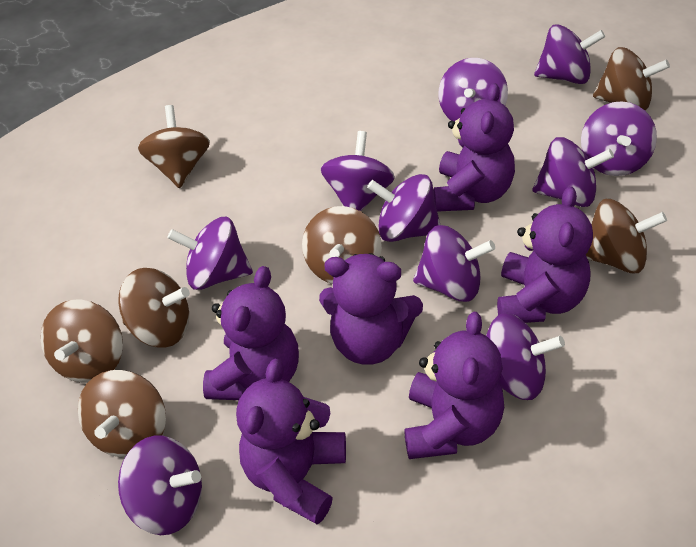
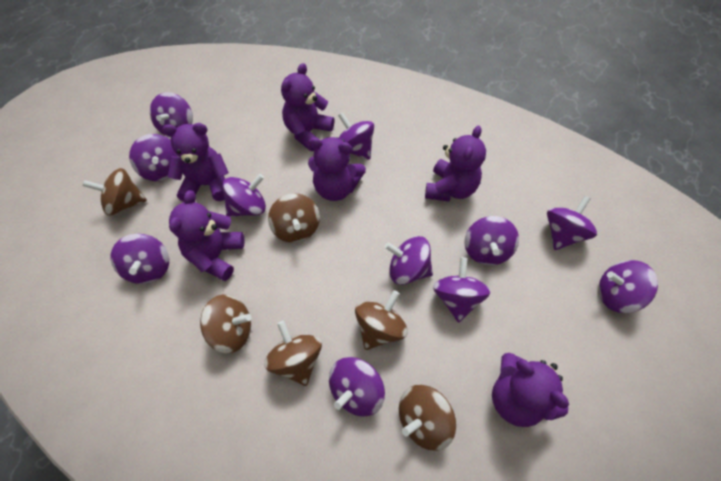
brown spinning top: [41,299,123,383] [78,370,166,458] [118,268,190,348] [138,105,210,188] [302,206,382,284] [586,199,667,273] [593,47,670,111] = 7 -> [83,168,147,215] [200,295,252,354] [264,321,322,386] [268,193,320,243] [355,290,408,350] [399,385,456,451] = 6
purple spinning top: [118,436,202,535] [167,217,253,290] [320,131,395,211] [367,174,440,242] [413,225,495,302] [438,58,508,121] [486,313,565,400] [532,137,614,207] [534,24,605,84] [581,101,657,176] = 10 -> [111,234,169,284] [129,134,179,181] [150,92,193,137] [222,174,266,217] [329,357,385,416] [338,112,374,160] [384,236,433,285] [433,257,491,323] [464,216,519,265] [547,196,597,250] [599,260,658,313] = 11

